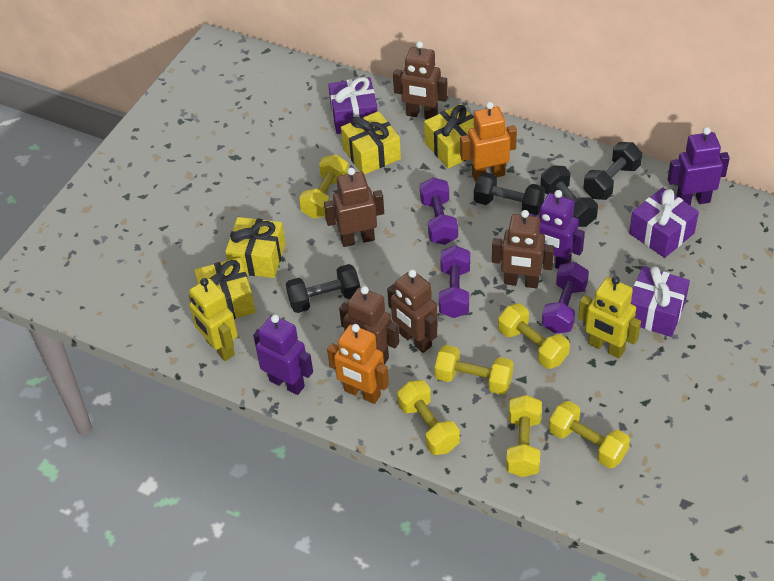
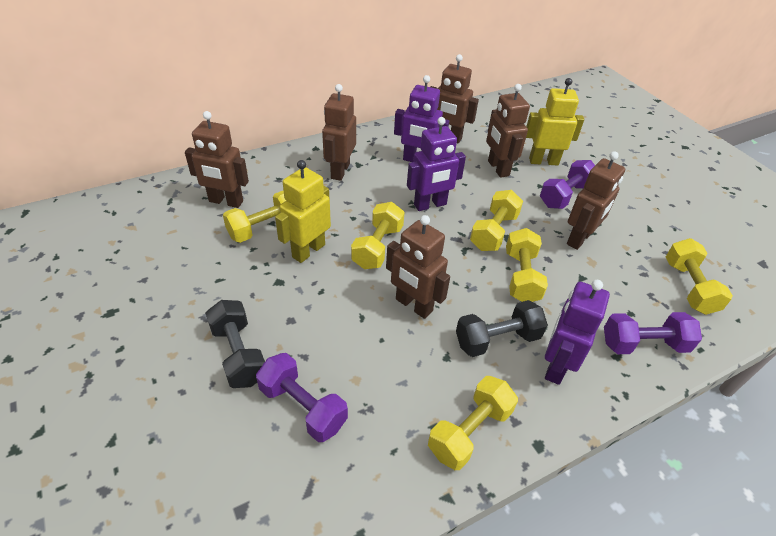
black dumbbell: [286,264,360,313] [474,172,545,216] [540,165,598,227] [583,142,642,200] = 4 -> [205,300,265,388] [456,300,548,357] = 2
brown robot: [324,168,384,247] [339,286,400,365] [387,269,438,353] [393,41,448,119] [492,210,554,288] = 5 -> [185,111,249,208] [322,84,356,181] [386,215,450,319] [431,54,479,144] [486,84,530,178] [567,151,625,250] = 6
orange robot: [327,324,389,404] [460,102,517,182] = 2 -> none = 0
purple gift: [328,77,378,134] [629,188,699,258] [630,266,690,337] = 3 -> none = 0
yellow gift: [194,257,256,319] [225,217,286,278] [341,111,401,175] [424,104,474,168] = 4 -> none = 0

